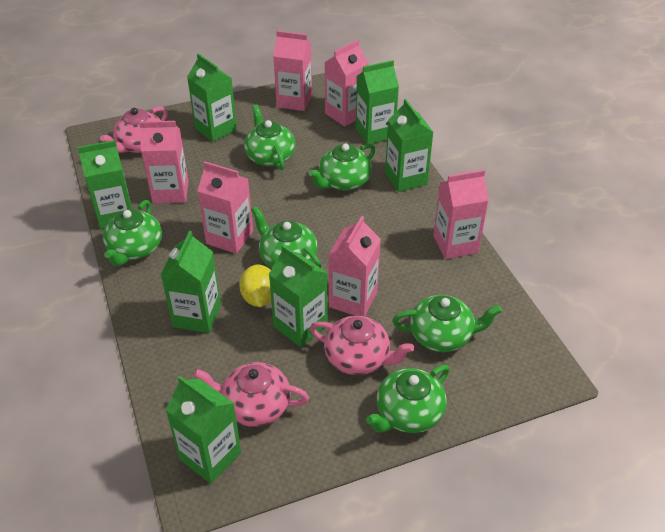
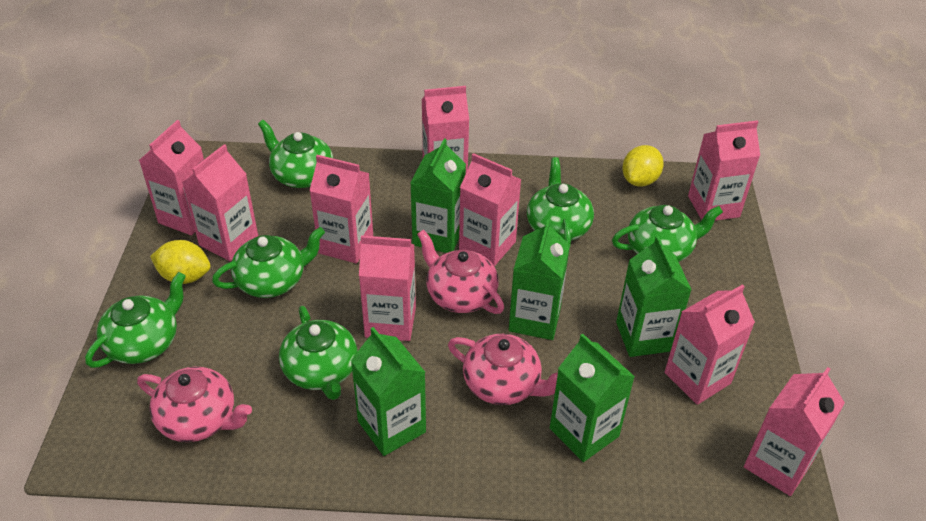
green carton: [78,140,132,229] [161,231,221,333] [166,376,241,484] [187,53,237,142] [269,245,328,347] [356,60,399,144] [385,99,433,192] = 7 -> [351,327,426,456] [410,138,466,253] [509,219,570,340] [550,334,635,462] [616,236,692,357] = 5
pink carton: [139,121,189,203] [197,162,253,254] [273,31,312,111] [325,40,369,127] [328,216,381,316] [433,170,489,259] = 6 -> [139,120,204,235] [182,144,258,262] [309,155,373,264] [359,235,416,341] [422,86,469,172] [459,153,522,266] [665,284,755,405] [688,121,760,221] [744,367,845,496] = 9
yellow lemon: [239,265,271,307] = 1 -> [150,240,210,284] [622,145,664,187] = 2

